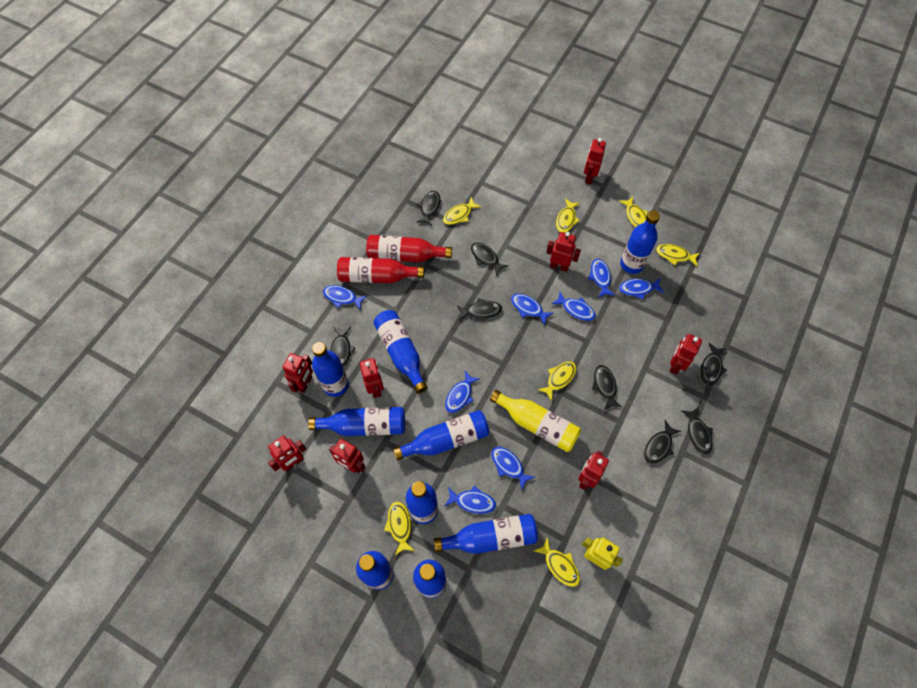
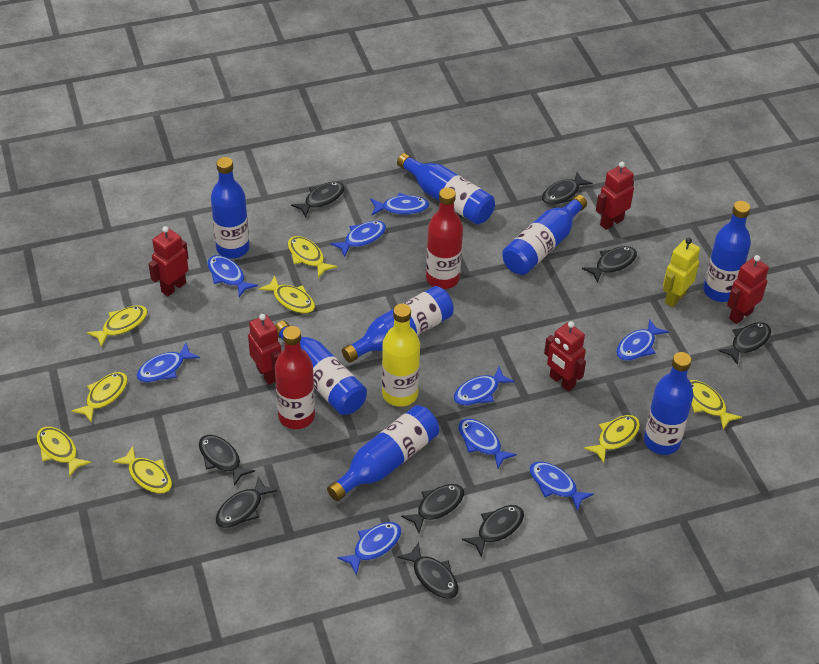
black fish: [330,327,355,367] [416,191,440,226] [457,298,502,320] [471,243,508,276] [592,365,622,410] [644,420,681,464] [681,407,713,454] [701,343,727,385] = 8 -> [199,435,255,486] [216,476,278,528] [291,182,345,218] [397,542,458,599] [401,484,464,533] [462,505,524,557] [542,172,593,205] [582,246,637,283] [718,322,771,365] = 9
blue bottle: [308,407,405,436] [312,342,349,397] [356,551,394,590] [373,310,428,394] [393,410,489,460] [406,481,438,524] [413,560,446,598] [434,514,538,554] [620,210,660,274] = 9 -> [211,157,250,259] [275,321,367,415] [327,405,439,501] [342,286,454,363] [397,153,495,225] [502,195,587,275] [644,352,693,455] [703,201,751,302] = 8
blue fish: [323,285,367,310] [445,371,480,413] [445,486,496,514] [491,447,535,489] [511,294,553,326] [552,292,596,321] [588,259,615,298] [619,278,664,300] = 8 -> [137,343,200,382] [207,255,258,297] [330,221,386,257] [337,522,401,575] [370,193,429,215] [454,367,515,406] [458,419,517,469] [530,462,594,511] [616,319,669,361] = 9
red robot: [268,436,306,471] [282,353,313,393] [329,439,366,473] [360,358,384,398] [546,232,581,272] [578,451,609,490] [584,138,606,184] [669,334,702,374] = 8 -> [149,226,189,296] [248,314,281,385] [544,321,586,391] [596,162,634,230] [727,255,769,324] = 5
yellow fish: [384,501,414,555] [443,197,481,225] [534,537,580,587] [537,361,576,401] [556,199,580,233] [619,197,647,228] [656,244,700,267] = 7 -> [36,427,92,477] [72,372,128,423] [87,305,148,347] [113,446,172,494] [259,276,315,314] [288,236,337,278] [584,415,640,463] [690,380,742,430] = 8

